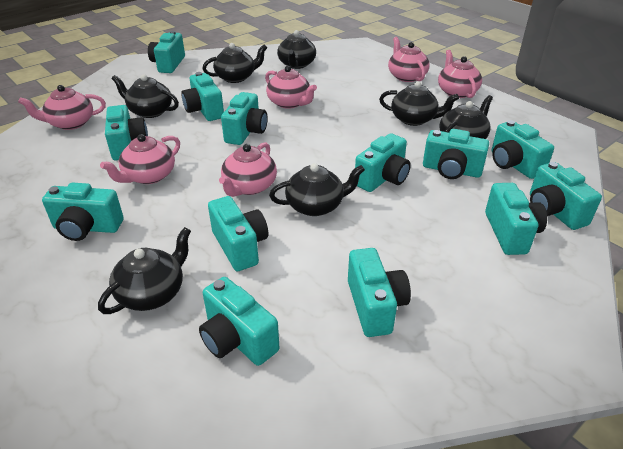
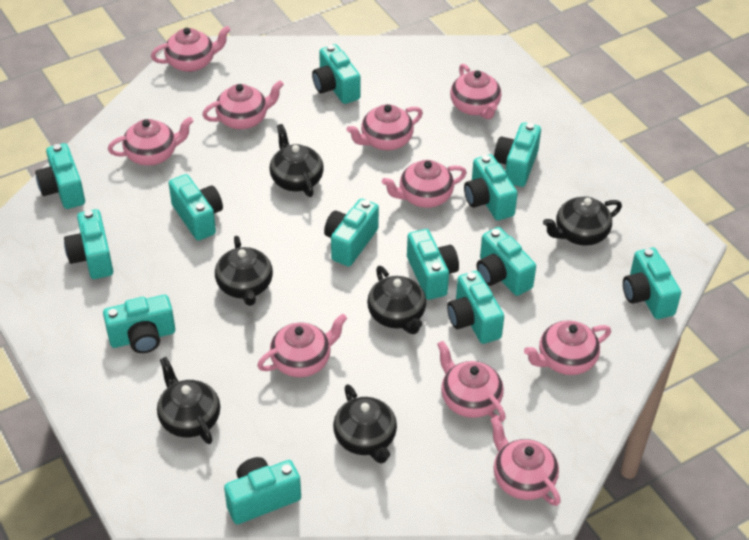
black teapot: [98,227,191,314] [112,74,179,118] [202,43,267,83] [269,163,365,216] [277,30,316,69] [379,81,459,126] [439,95,493,139] = 7 -> [157,357,220,444] [215,236,273,306] [270,124,324,197] [333,384,397,464] [367,266,426,334] [543,196,622,246] = 6
pink teapot: [18,85,106,130] [100,134,180,184] [219,142,277,197] [265,66,317,109] [388,37,430,82] [438,50,482,98] = 6 -> [108,117,193,166] [151,26,231,72] [202,80,284,129] [257,314,347,377] [347,104,423,150] [382,160,467,208] [437,341,506,422] [450,64,502,119] [490,417,561,506] [524,320,611,375] = 10

